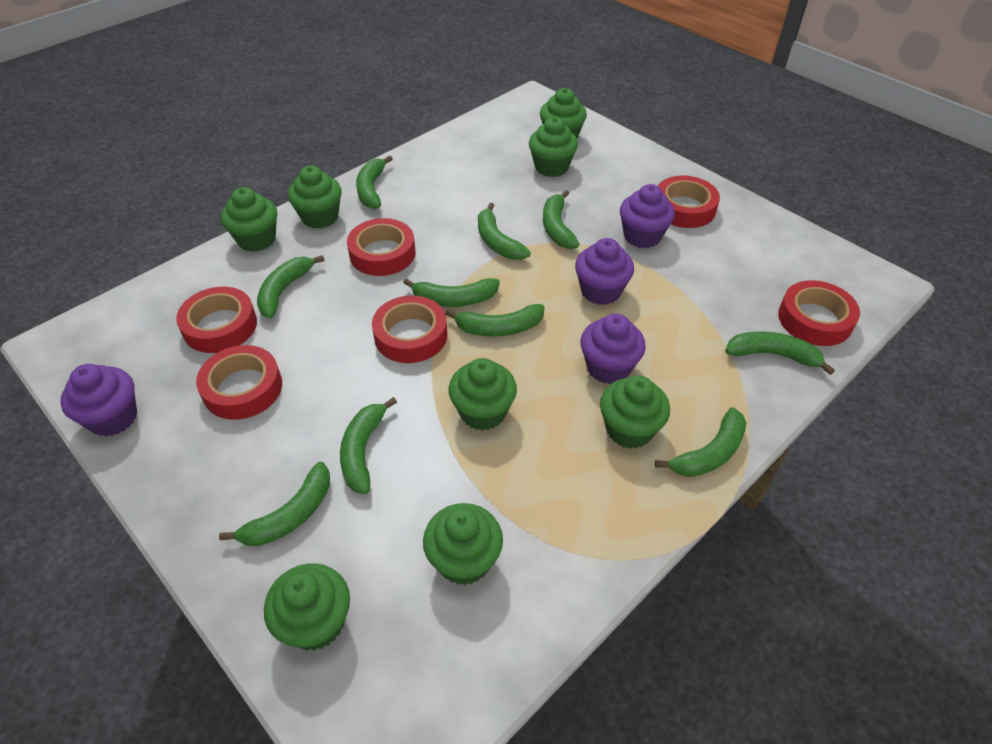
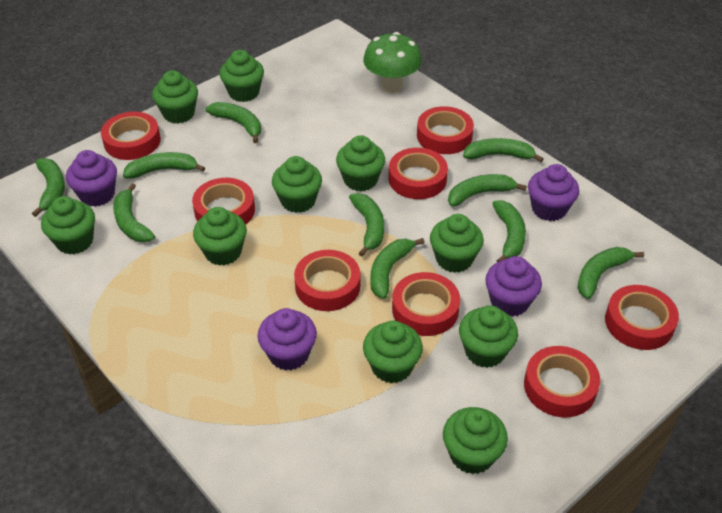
green cupcake: [221,187,277,252] [264,563,350,651] [288,166,342,229] [423,503,503,585] [449,358,517,431] [529,117,578,177] [540,88,587,139] [600,376,670,449] = 8 -> [41,196,95,254] [152,70,198,124] [193,207,247,266] [219,50,264,102] [272,156,322,213] [336,135,385,192] [363,320,423,383] [430,214,484,273] [443,407,508,474] [459,305,518,368] = 10
green mushroom: none = 0 -> [363,32,422,93] = 1
red tape: [176,287,257,353] [196,345,282,420] [347,218,416,276] [372,295,447,363] [658,175,720,228] [778,280,860,346] = 6 -> [101,112,161,160] [192,178,255,225] [294,250,360,311] [389,148,448,199] [392,272,460,336] [417,106,474,154] [524,346,600,418] [605,285,679,350] = 8

